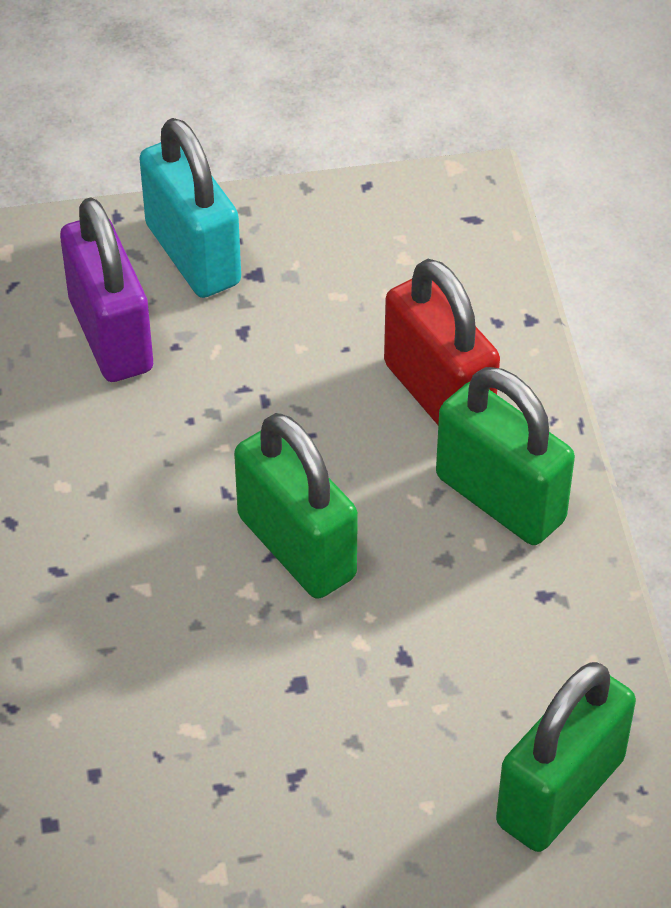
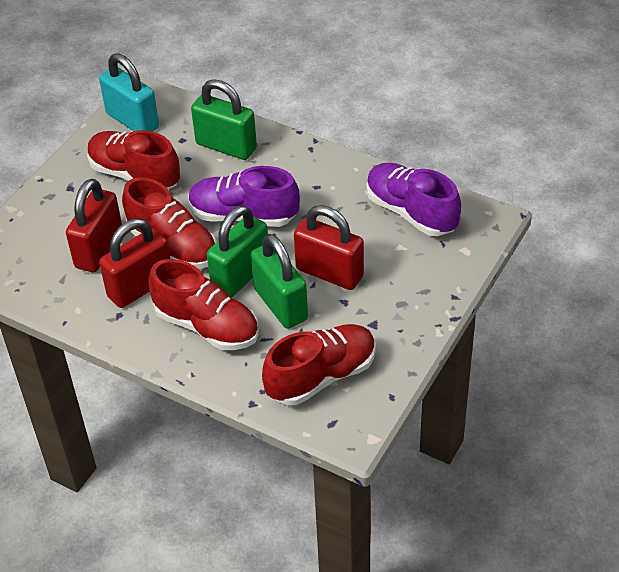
purple padlock: [60,197,153,382] = 1 -> none = 0
purple shoe: none = 0 -> [189,166,300,227] [366,163,461,236] = 2
red padlock: [384,259,500,425] = 1 -> [66,179,122,272] [99,219,170,308] [294,205,364,290] = 3
red shoe: none = 0 -> [87,130,180,189] [122,177,217,269] [148,259,259,350] [262,324,376,405] = 4

